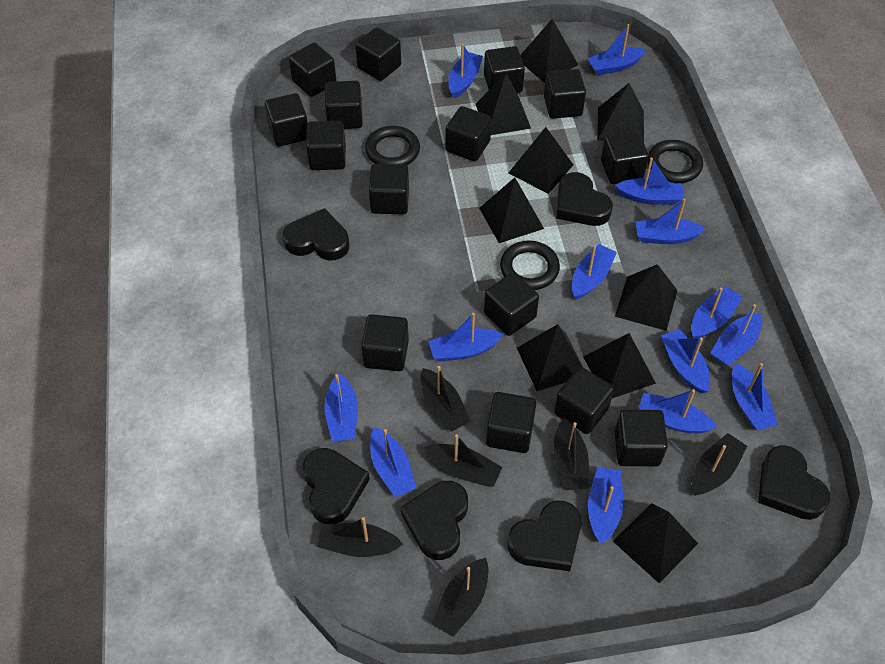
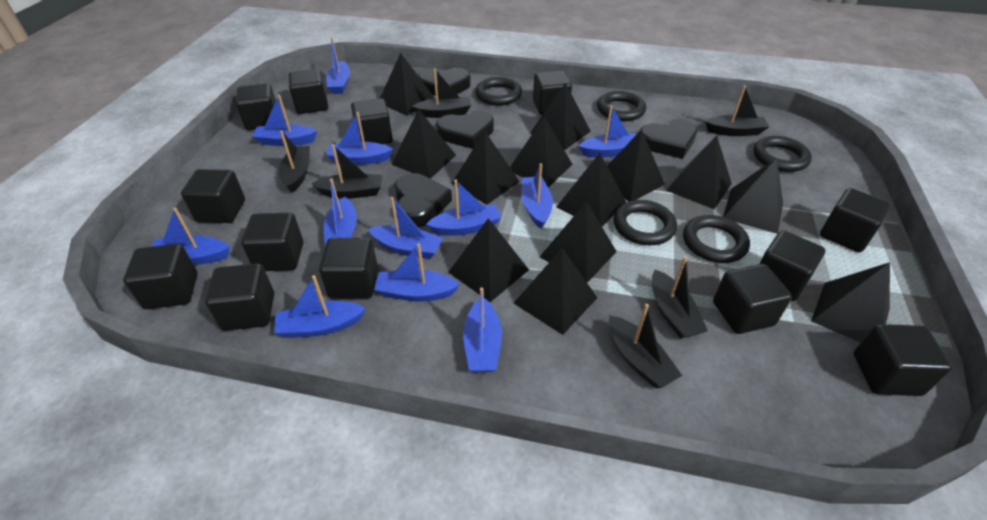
black cube: [265,93,308,147] [289,43,336,97] [306,121,346,170] [325,81,363,129] [355,27,401,81] [361,314,409,371] [369,164,409,214] [446,106,492,162] [484,46,525,93] [484,272,539,336] [486,392,537,453] [544,69,586,119] [554,367,614,434] [601,131,649,184] [615,410,668,466] = 15 -> [123,244,198,309] [181,169,245,223] [205,263,274,331] [236,83,276,130] [241,212,303,271] [289,69,328,114] [319,238,378,299] [351,98,393,144] [533,70,572,115] [713,264,792,334] [759,230,825,301] [820,188,891,252] [854,324,952,396] = 13
black heart: [283,208,349,260] [303,448,370,524] [401,481,468,560] [508,501,582,571] [556,172,613,226] [758,445,830,520] = 6 -> [395,173,452,227] [418,68,471,97] [436,110,494,149] [640,119,697,159] = 4
black pyramid: [476,74,531,135] [479,177,544,243] [509,127,573,194] [517,324,583,391] [521,19,578,83] [583,333,656,398] [597,83,644,142] [613,503,698,583] [615,264,677,331] = 9 -> [380,53,434,116] [391,109,456,179] [448,218,529,302] [451,131,520,205] [510,117,572,188] [514,248,597,335] [530,83,591,150] [540,201,617,283] [556,153,626,226] [607,129,665,202] [666,136,732,209] [723,158,783,234] [811,262,890,342] = 13
black ring: [365,126,420,165] [500,241,560,290] [648,140,703,183] = 3 -> [475,77,522,106] [597,91,646,121] [614,200,677,245] [683,215,750,263] [754,136,812,172] = 5
blue boat: [324,373,358,441] [370,427,416,497] [429,313,503,361] [448,44,483,98] [572,244,617,299] [588,24,646,75] [588,467,624,544] [615,158,683,205] [636,199,706,244] [638,389,717,433] [661,329,710,393] [691,286,742,338] [710,304,762,366] [732,363,778,430] = 14 -> [151,208,230,265] [252,95,317,146] [274,275,366,338] [324,178,357,246] [326,37,350,94] [326,112,393,165] [368,197,443,259] [374,243,460,301] [426,180,502,236] [463,287,502,372] [521,163,553,228] [579,105,637,157] = 12

